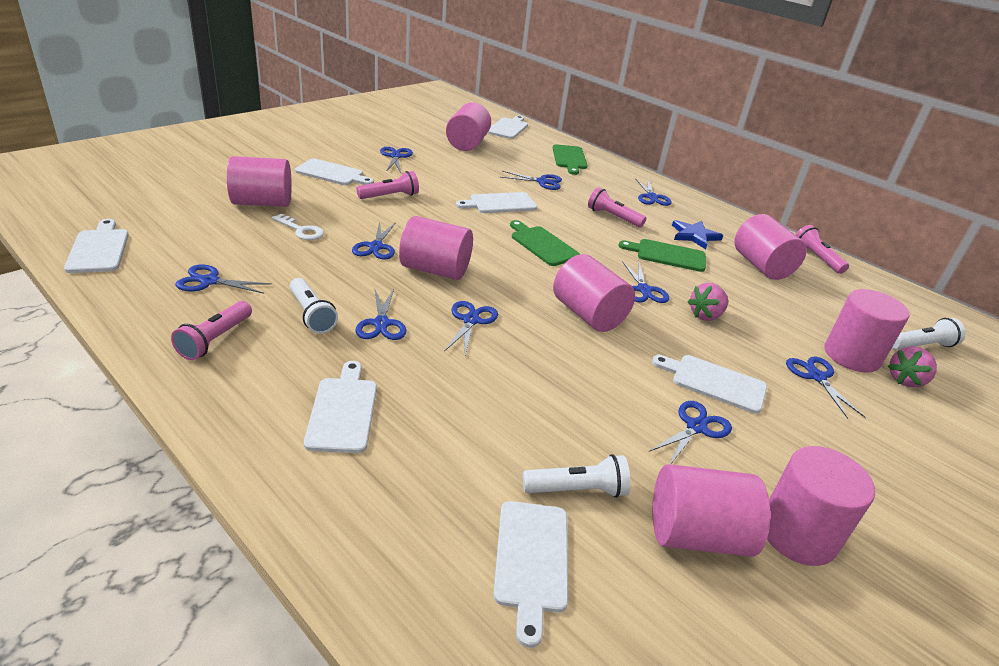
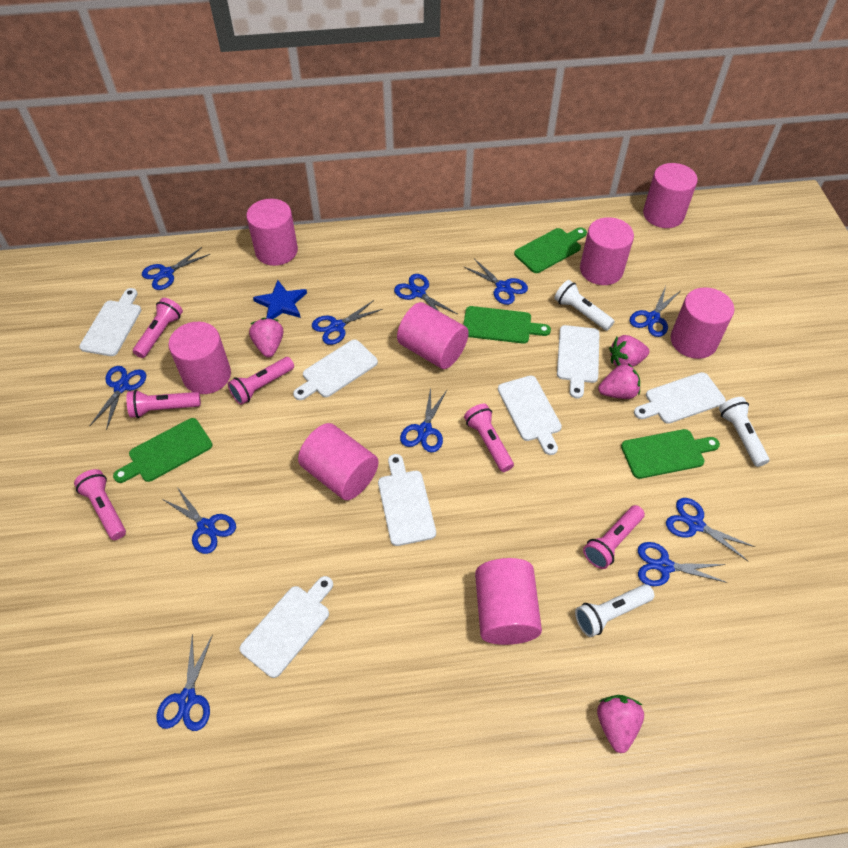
blue scissors: [176,264,272,294] [352,221,396,260] [355,289,406,340] [380,147,413,173] [444,301,498,355] [500,171,562,190] [622,261,669,303] [635,178,672,206] [649,401,732,464] [786,357,866,419] = 10 -> [90,366,146,430] [142,247,210,290] [156,634,213,731] [162,487,236,554] [312,300,383,345] [394,274,457,314] [400,388,447,453] [463,259,528,305] [629,286,680,337] [638,542,728,586] [666,498,755,561] = 11
green cutting board: [510,220,580,266] [553,144,588,175] [619,239,706,272] = 3 -> [113,418,213,483] [463,306,551,344] [514,227,587,273] [621,429,720,479] = 4
pink flashlight: [171,301,252,360] [356,171,419,199] [588,187,646,227] [796,225,849,274] = 4 -> [74,469,126,540] [126,390,201,418] [133,298,183,358] [228,357,294,405] [464,404,514,472] [583,505,645,569] = 6
pink strawberry: [688,283,728,321] [888,346,937,388] = 2 -> [249,318,283,357] [597,695,644,753] [598,363,640,399] [609,335,649,367] = 4
white key: [272,214,324,240] = 1 -> none = 0

